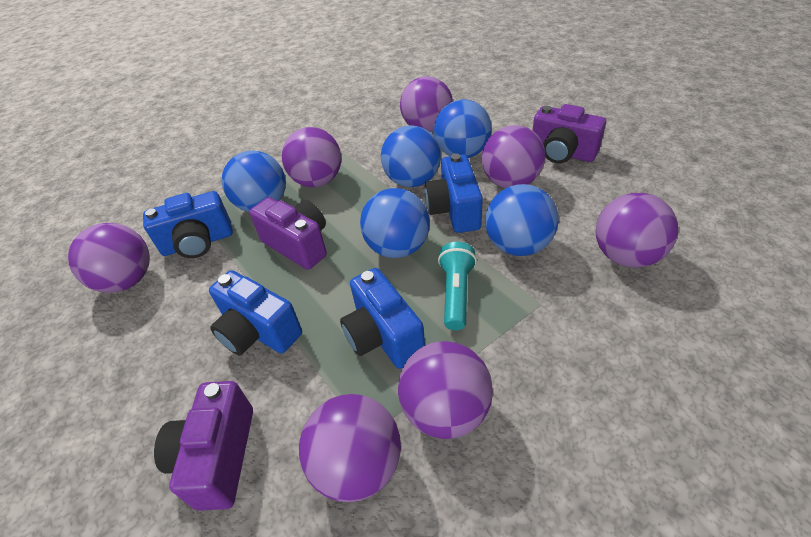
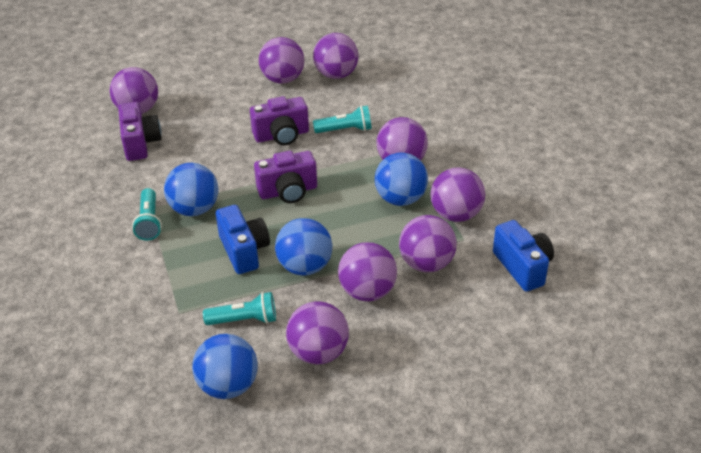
blue ball: [222,150,286,212] [360,188,430,258] [381,125,441,187] [434,99,492,158] [485,184,559,256] = 5 -> [164,163,218,216] [192,334,258,399] [275,218,332,276] [375,152,428,206] = 4
blue camera: [143,191,233,258] [209,270,302,355] [340,268,425,369] [424,153,483,233] = 4 -> [216,205,270,274] [493,220,554,292] = 2
purple ball: [68,223,150,293] [282,127,341,187] [299,394,401,502] [398,341,493,439] [400,76,453,132] [482,125,545,188] [595,193,678,268] = 7 -> [110,67,158,114] [259,37,304,84] [286,301,349,364] [313,33,359,79] [338,242,397,301] [376,117,428,160] [399,215,457,272] [430,167,485,222] = 8
turquoise flashlight: [438,242,477,330] = 1 -> [132,188,162,241] [203,292,276,325] [313,105,372,133] = 3

